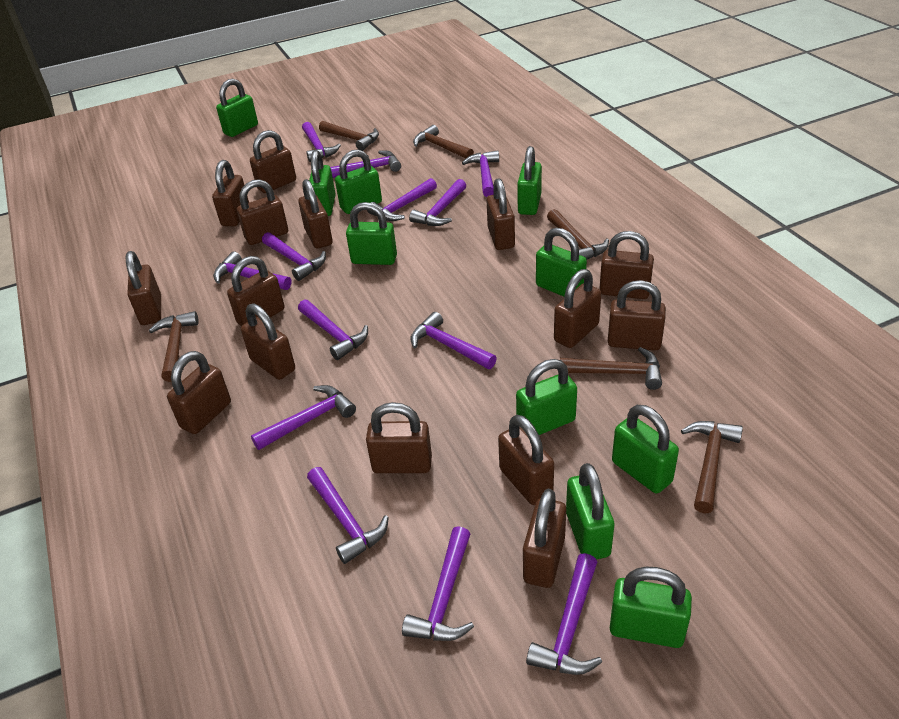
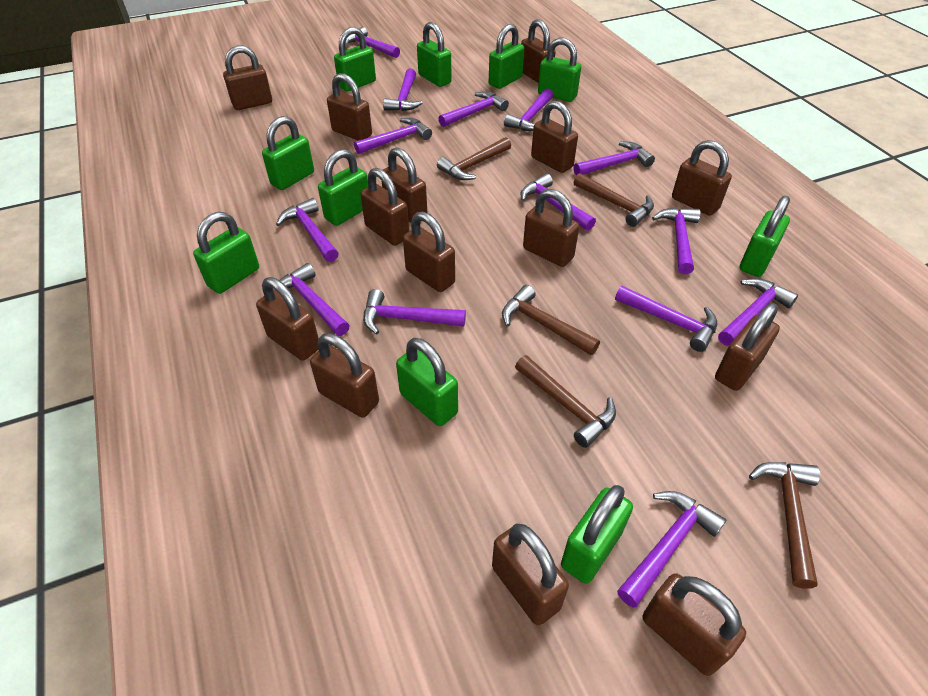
brown hammer: [149,311,199,382] [319,121,379,151] [413,125,474,159] [547,209,609,260] [560,347,662,390] [681,421,743,514] = 6 -> [437,137,511,180] [502,285,600,355] [515,355,616,448] [574,173,654,227] [749,462,820,589] = 5
brown padlock: [126,251,161,325] [167,351,231,434] [212,160,249,226] [227,256,284,326] [237,179,288,245] [241,303,295,380] [250,130,296,193] [298,179,333,249] [366,402,432,473] [487,178,515,250] [498,415,554,505] [523,489,566,588] [554,269,601,348] [599,231,654,299] [608,280,666,350] = 15 -> [223,46,272,110] [256,277,319,361] [310,333,379,418] [327,73,372,141] [361,168,409,246] [381,147,427,223] [403,212,455,292] [492,524,569,625] [521,19,556,83] [523,189,580,267] [531,100,578,173] [642,573,746,676] [672,140,732,216] [715,303,780,391] = 14
purple hammer: [213,251,291,290] [251,385,356,450] [262,232,326,281] [298,299,368,360] [302,122,341,162] [307,467,389,564] [330,150,401,178] [367,178,437,221] [402,526,474,641] [409,179,466,226] [410,312,497,369] [462,150,499,197] [526,553,602,675] = 13 -> [273,263,350,336] [276,198,339,262] [345,27,400,58] [354,118,432,154] [363,289,466,335] [383,69,423,111] [438,91,509,127] [504,88,553,131] [520,173,596,231] [573,141,655,176] [615,286,717,352] [617,491,726,608] [652,208,701,274] [718,278,798,346] = 14

